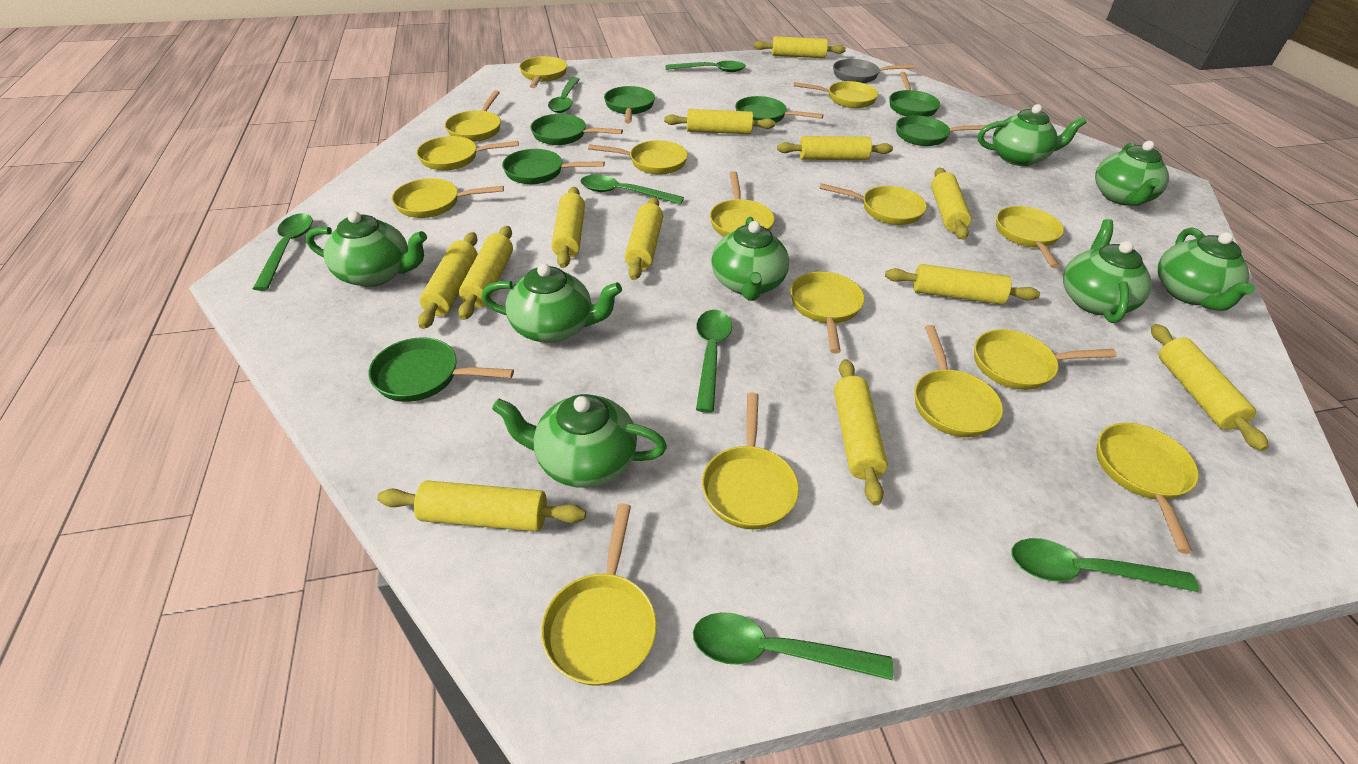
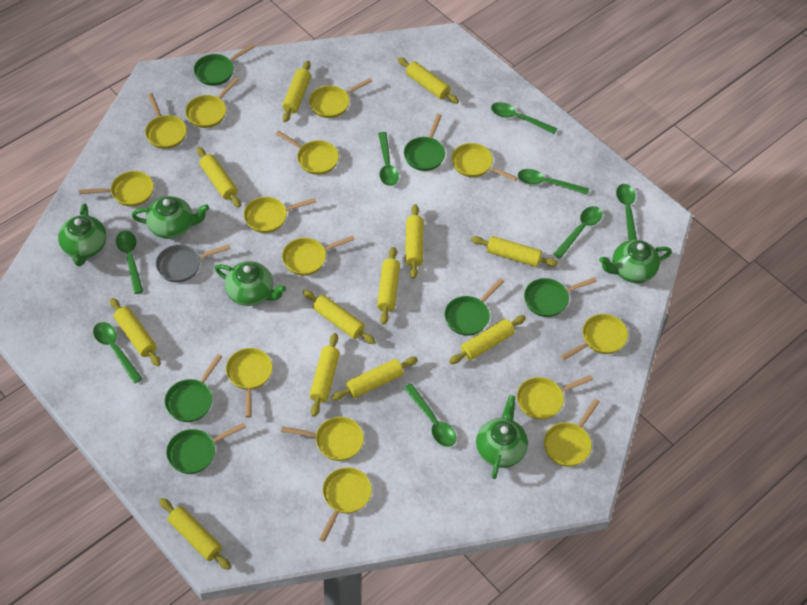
green pan: [369,337,514,402] [502,149,605,184] [530,114,623,145] [604,86,655,123] [735,96,823,123] [889,72,940,117] [896,116,986,146] = 7 -> [165,354,223,422] [166,423,246,474] [194,44,255,86] [404,114,445,171] [445,278,504,336] [524,277,597,317] = 6
green spoon: [253,213,313,291] [548,77,580,113] [580,175,684,205] [666,61,746,72] [693,612,893,680] [696,310,732,413] [1011,538,1199,592] = 7 -> [93,322,143,384] [116,231,143,294] [378,132,399,186] [404,384,456,447] [491,102,558,134] [518,169,589,195] [554,206,602,259] [616,184,637,240] = 8
green teapot: [306,211,427,287] [482,263,622,343] [492,394,667,488] [711,217,789,301] [978,104,1087,166] [1063,219,1152,323] [1095,141,1169,206] [1158,228,1255,311] = 8 -> [58,204,106,266] [132,196,209,239] [215,261,286,306] [476,395,528,479] [599,240,672,283] = 5
yellow pan: [392,178,504,218] [416,136,519,171] [445,90,501,142] [519,56,567,88] [541,503,657,686] [588,140,688,175] [702,392,799,529] [710,171,775,237] [790,272,865,354] [794,81,878,108] [819,183,927,225] [915,325,1003,437] [974,329,1117,390] [996,206,1064,268] [1096,423,1199,554] = 15 -> [79,171,154,207] [145,93,187,149] [185,78,239,128] [226,348,273,418] [244,197,316,233] [276,130,339,175] [281,417,364,461] [282,235,355,276] [309,78,372,118] [319,467,372,542] [451,143,518,181] [517,375,593,420] [544,399,600,467] [561,314,628,360] = 14

